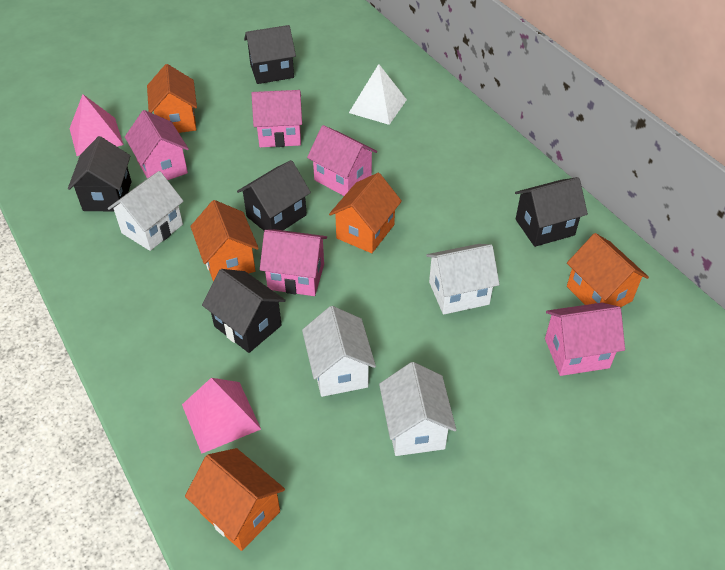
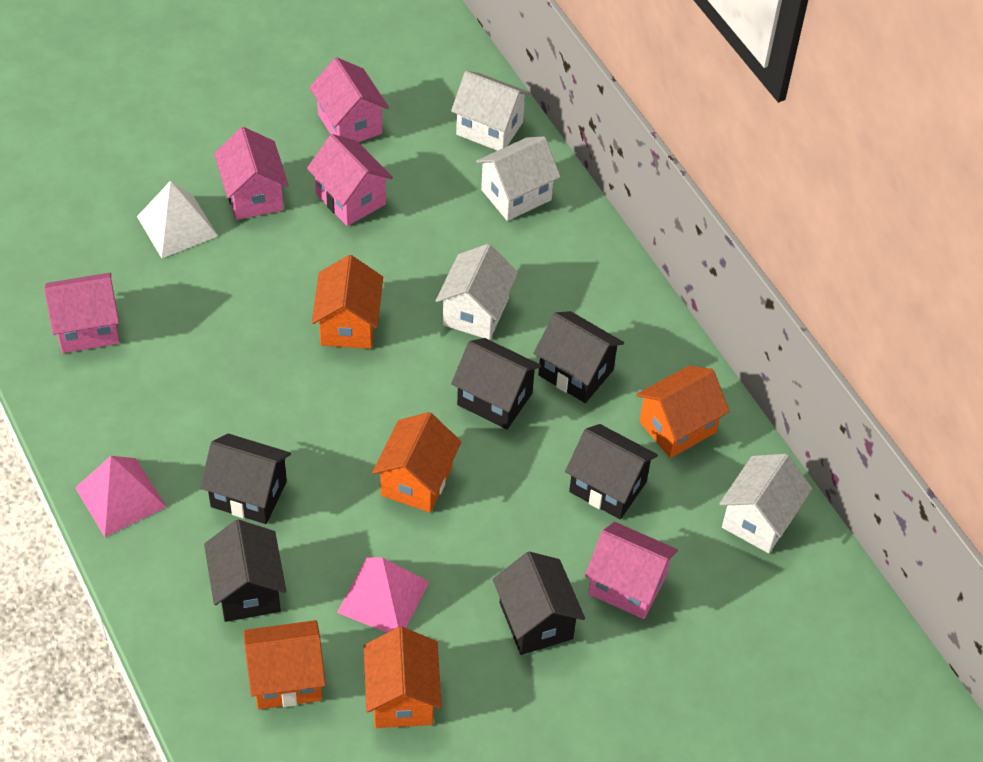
black house: [68,136,132,211] [202,269,286,353] [237,160,311,231] [244,25,296,84] [515,177,588,247] = 5 -> [200,433,291,524] [204,520,286,622] [451,338,541,429] [493,552,585,655] [534,311,624,403] [565,424,658,519] = 6

